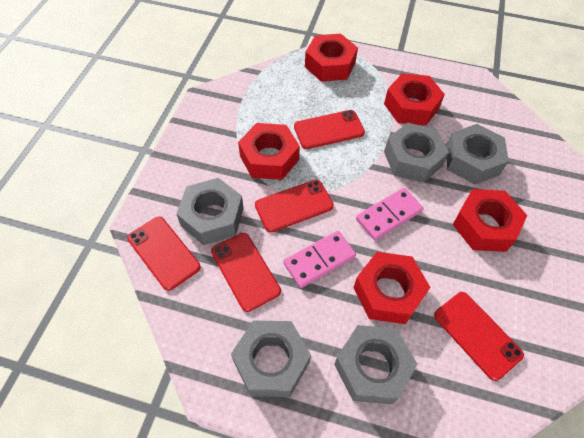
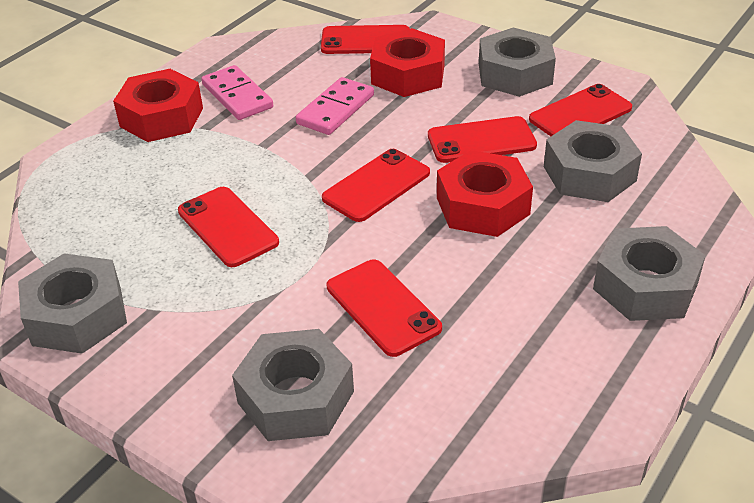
red nut: [238,123,300,180] [305,34,358,82] [354,252,431,324] [384,73,445,126] [453,189,527,252] = 5 -> [113,69,203,142] [370,28,445,97] [437,150,533,237] = 3
red phone: [127,217,201,291] [211,233,281,312] [255,180,334,232] [294,110,365,149] [434,292,524,381] = 5 -> [178,187,279,267] [321,25,410,54] [322,149,430,222] [327,259,442,357] [428,116,537,163] [529,84,632,136] = 6

